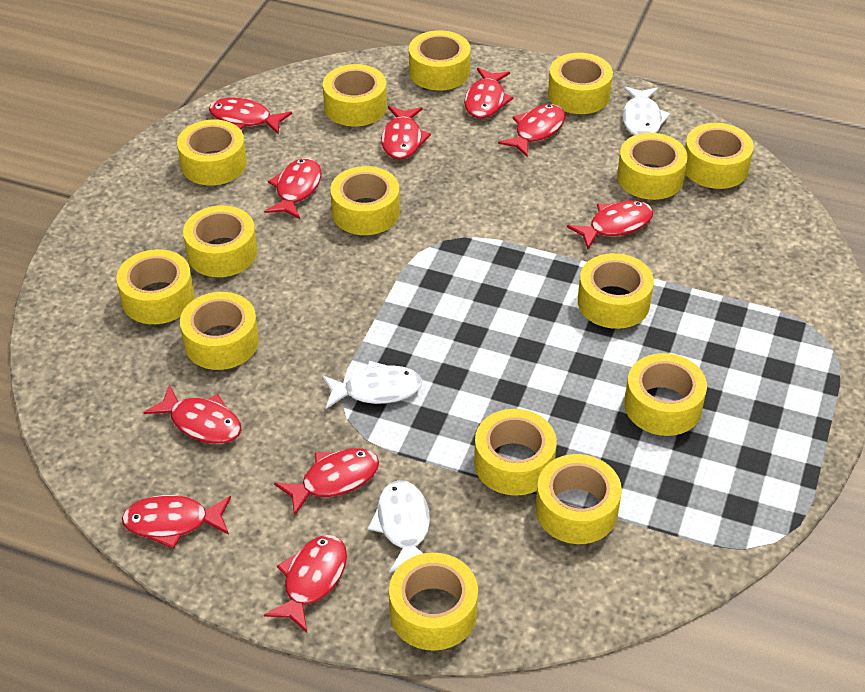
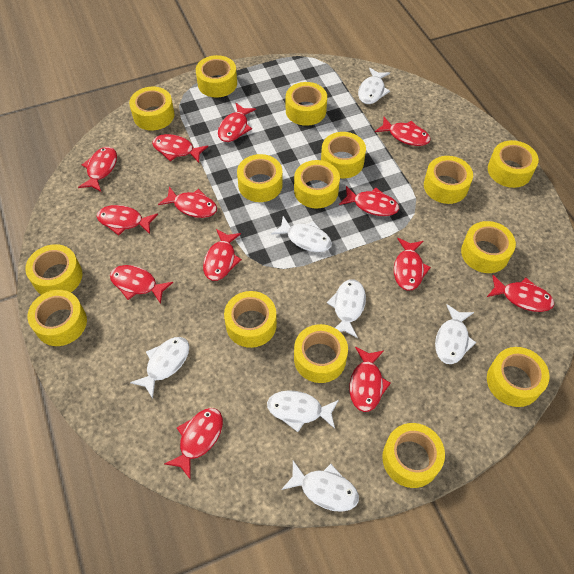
red fish: [122,495,231,549] [144,384,241,444] [209,98,292,135] [264,158,321,219] [264,535,347,633] [274,448,379,516] [381,106,431,160] [464,68,514,118] [498,104,565,157] [567,201,653,249] = 10 -> [78,147,117,192] [97,205,158,236] [110,265,173,304] [152,134,208,163] [158,186,217,218] [164,408,223,480] [203,229,242,281] [218,103,256,142] [339,186,399,216] [349,347,391,412] [375,117,431,146] [394,238,431,291] [487,275,554,312] = 13
white fish: [322,361,422,409] [368,480,430,573] [622,86,671,135] = 3 -> [130,337,189,398] [267,390,339,432] [271,216,332,252] [281,461,359,512] [327,279,366,338] [358,68,390,104] [435,304,476,364] = 7

